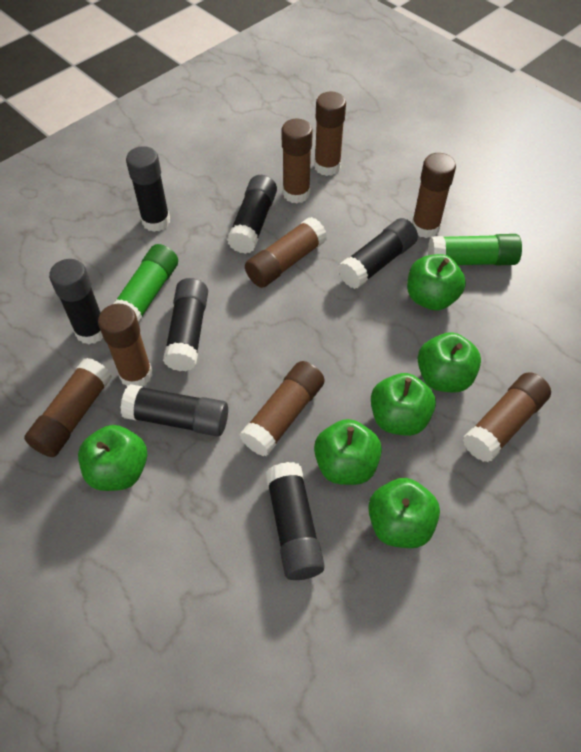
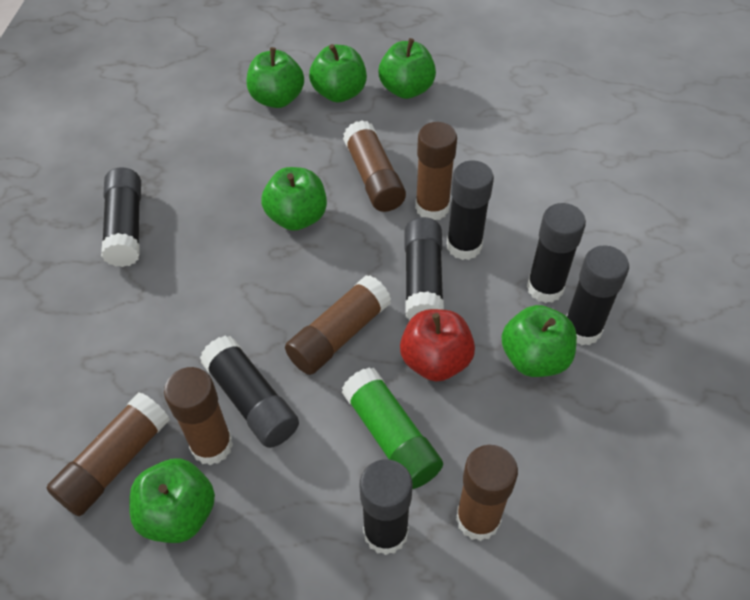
brown glue stick: [24,358,112,457] [98,304,153,386] [239,361,325,456] [245,217,327,288] [281,119,313,203] [314,91,346,176] [412,153,456,238] [463,372,551,462] = 8 -> [46,393,170,516] [164,367,233,465] [285,275,391,375] [343,120,406,212] [415,122,457,220] [456,445,518,541] = 6
green glue stick: [113,244,178,323] [428,234,522,265] = 2 -> [342,367,443,489] = 1
red apple: none = 0 -> [400,309,475,381] = 1

